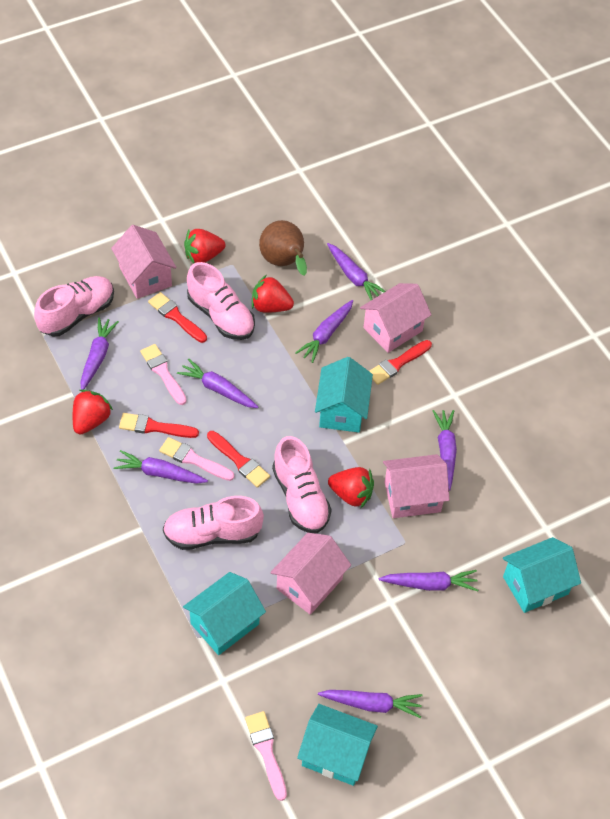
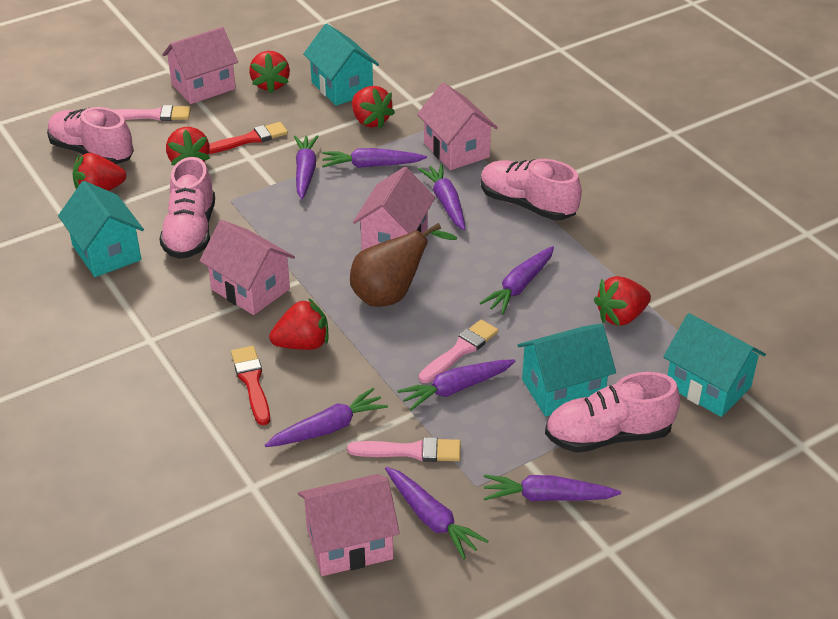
pink house: [111,225,177,299] [270,533,351,615] [360,283,431,353] [383,454,449,518] = 4 -> [162,27,238,104] [199,220,295,315] [298,474,400,576] [353,167,435,251] [417,83,498,170] = 5
red brush: [119,413,199,438] [148,292,207,343] [207,431,270,488] [369,340,432,385] = 4 -> [209,122,288,154] [231,346,270,425] = 2
red strawberry: [73,389,113,435] [184,229,225,264] [252,275,294,313] [328,467,374,508] = 4 -> [72,153,126,191] [166,127,210,165] [249,51,290,93] [269,298,328,350] [352,86,395,129] [594,276,651,326] = 6

